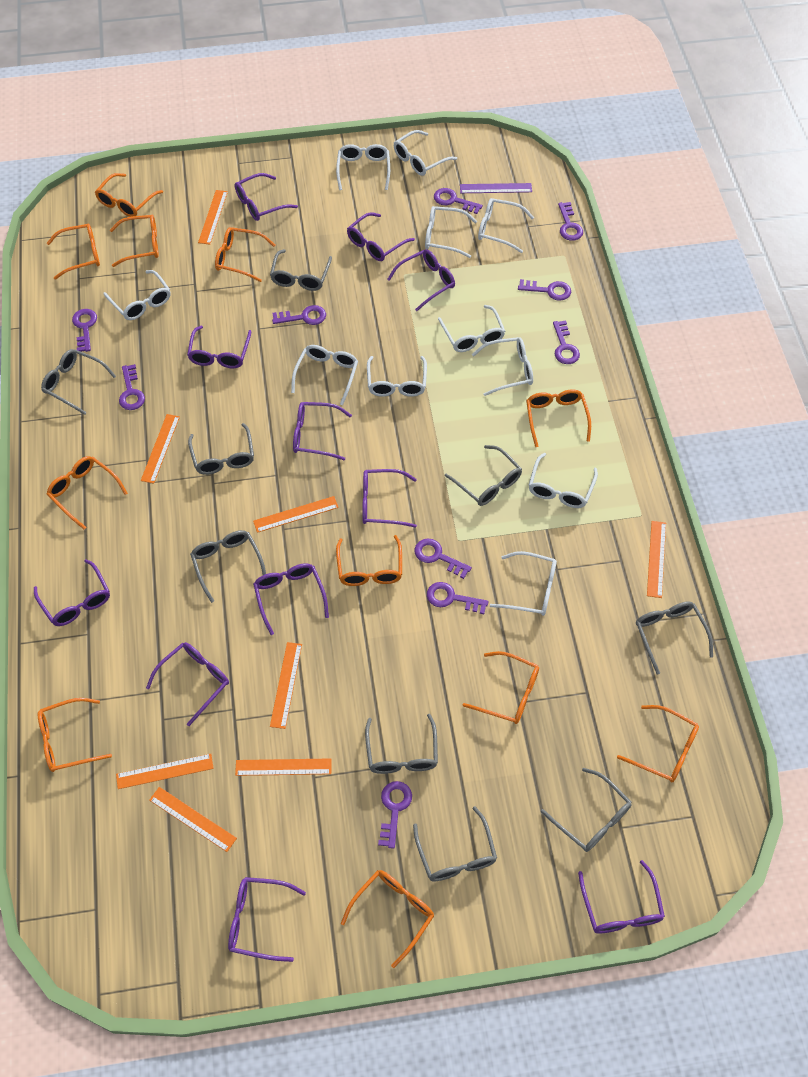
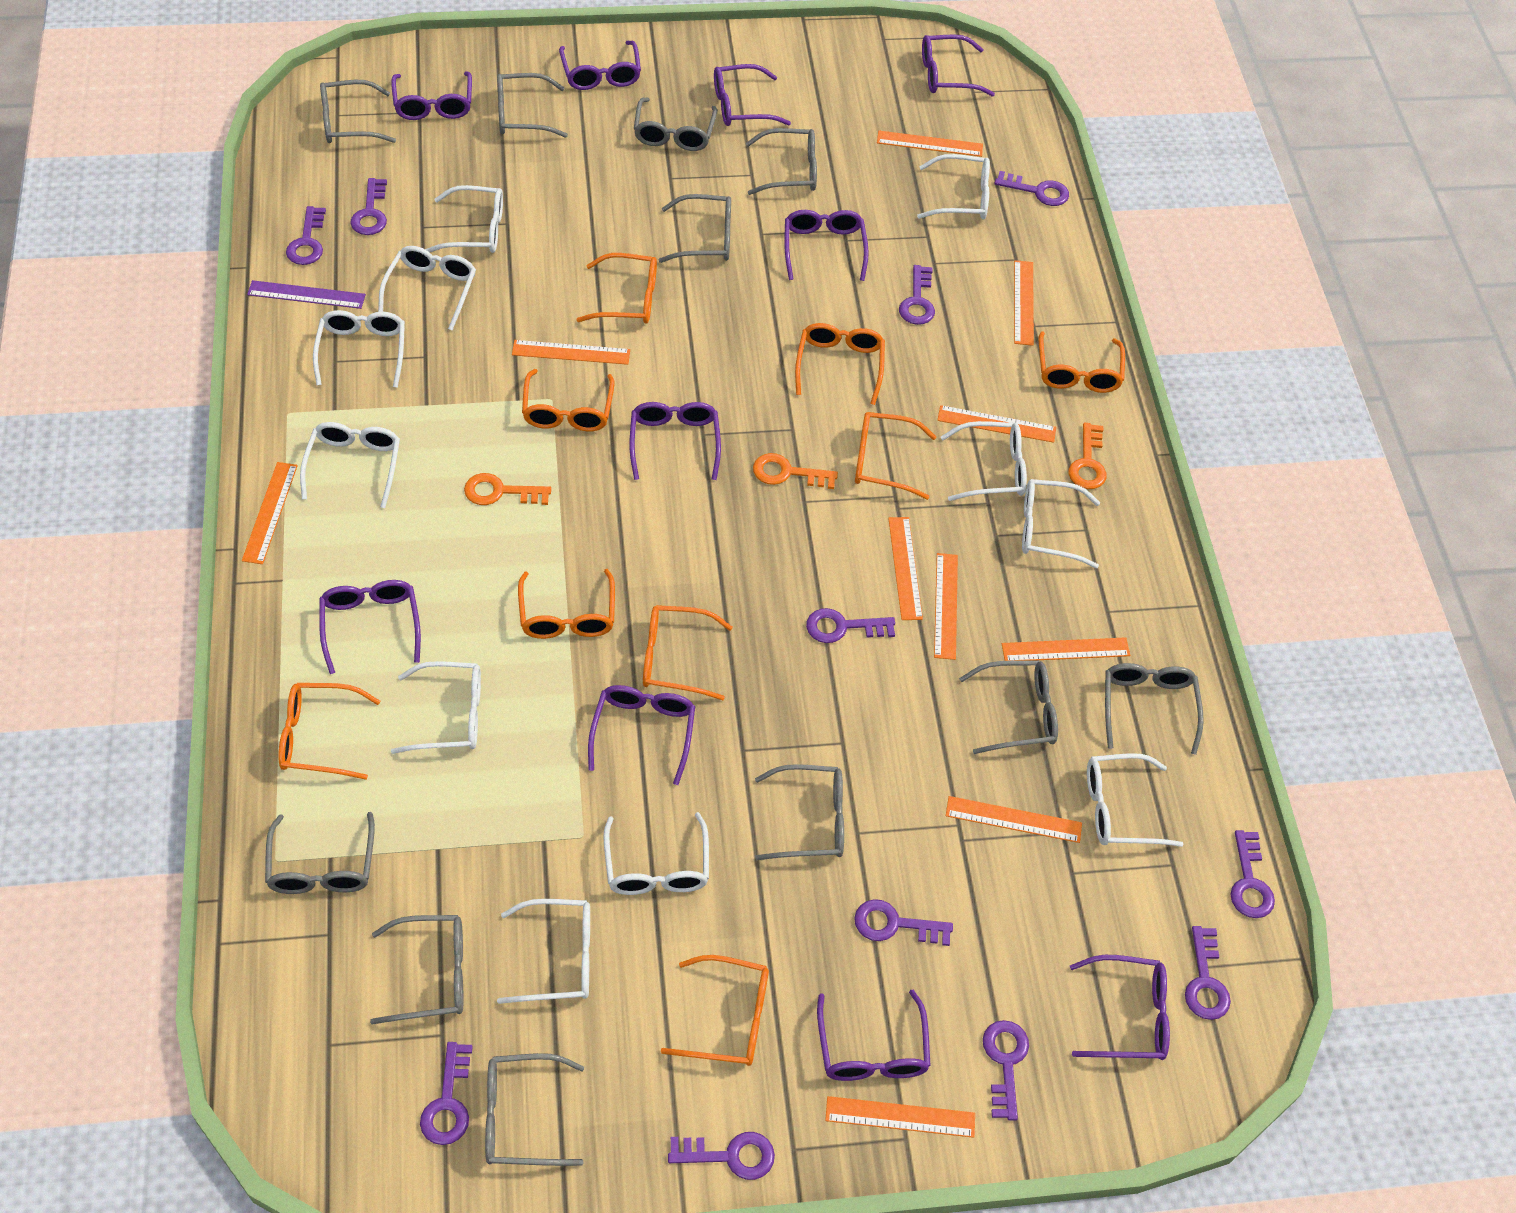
grey glasses: [41,349,116,415] [188,423,254,475] [190,530,266,603] [270,249,332,291] [365,714,438,774] [413,806,497,881] [445,445,522,506] [541,768,631,852] [636,601,713,675] = 9 -> [265,812,375,894] [320,80,396,143] [370,915,463,1024] [485,1053,584,1166] [497,73,568,138] [634,98,717,151] [659,194,731,263] [746,128,817,195] [755,764,844,860] [959,660,1058,754] [1105,663,1204,755] = 11
orange glasses: [38,698,112,772] [47,224,100,279] [47,456,128,529] [95,173,163,217] [110,215,159,267] [215,227,275,282] [336,535,402,586] [341,870,434,968] [463,651,539,724] [526,389,591,447] [617,705,699,783] = 11 -> [278,683,380,780] [518,569,615,639] [522,369,615,432] [576,253,657,324] [643,605,733,700] [661,955,769,1066] [795,323,885,405] [855,412,936,500] [1039,331,1125,393] = 9
orange key: none = 0 -> [464,473,551,505] [753,453,838,489] [1069,423,1107,489] = 3
orange ruler: [116,754,214,789] [141,414,180,484] [149,787,237,852] [198,190,228,245] [235,758,332,776] [253,496,339,533] [270,642,302,729] [647,521,666,598] = 8 -> [242,462,298,564] [512,340,630,365] [825,1096,975,1138] [877,131,983,157] [888,517,923,620] [934,553,958,660] [937,405,1056,443] [946,796,1082,843] [1002,637,1130,661] [1014,260,1034,346] = 10
purple glasses: [34,559,110,626] [146,642,229,726] [187,326,252,368] [228,877,306,962] [234,173,298,221] [253,563,329,635] [293,402,352,461] [347,212,415,261] [362,469,417,528] [387,249,455,311] [578,860,665,933] = 11 -> [319,580,421,674] [391,72,472,120] [559,41,641,90] [588,685,695,785] [630,402,721,480] [714,64,791,126] [784,210,869,281] [817,990,931,1081] [922,34,995,97] [1070,955,1170,1060] = 10
purple key: [72,309,97,352] [119,364,145,410] [272,305,326,325] [378,781,412,849] [414,538,472,579] [427,582,488,614] [434,188,483,214] [518,279,571,301] [553,320,580,364] [558,202,583,241] = 10 -> [286,206,326,265] [350,178,387,235] [420,1042,473,1145] [668,1132,775,1180] [806,608,895,643] [854,899,953,946] [899,265,935,325] [983,1020,1029,1120] [994,171,1069,206] [1185,926,1231,1020] [1230,830,1275,918] = 11

